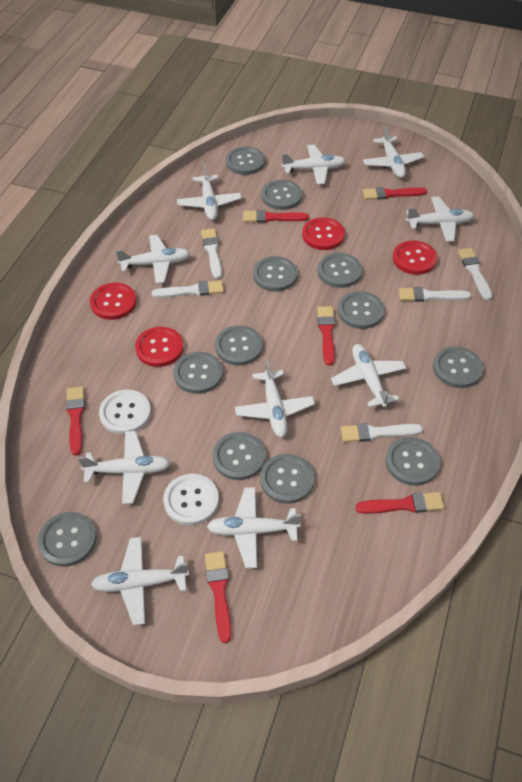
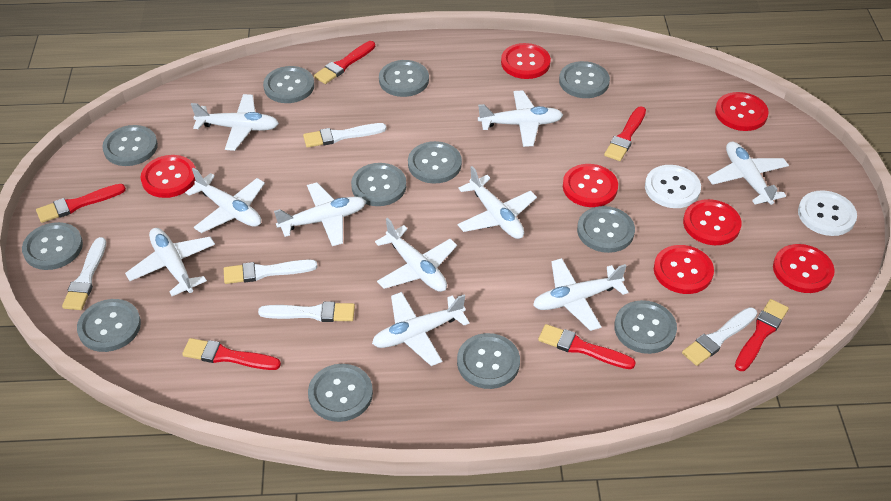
red button: [90,283,137,320] [135,327,184,367] [302,217,345,250] [393,240,437,275] = 4 -> [141,155,196,198] [501,43,551,79] [563,164,618,207] [654,245,714,294] [683,199,742,245] [715,92,769,131] [773,244,835,293] = 7

